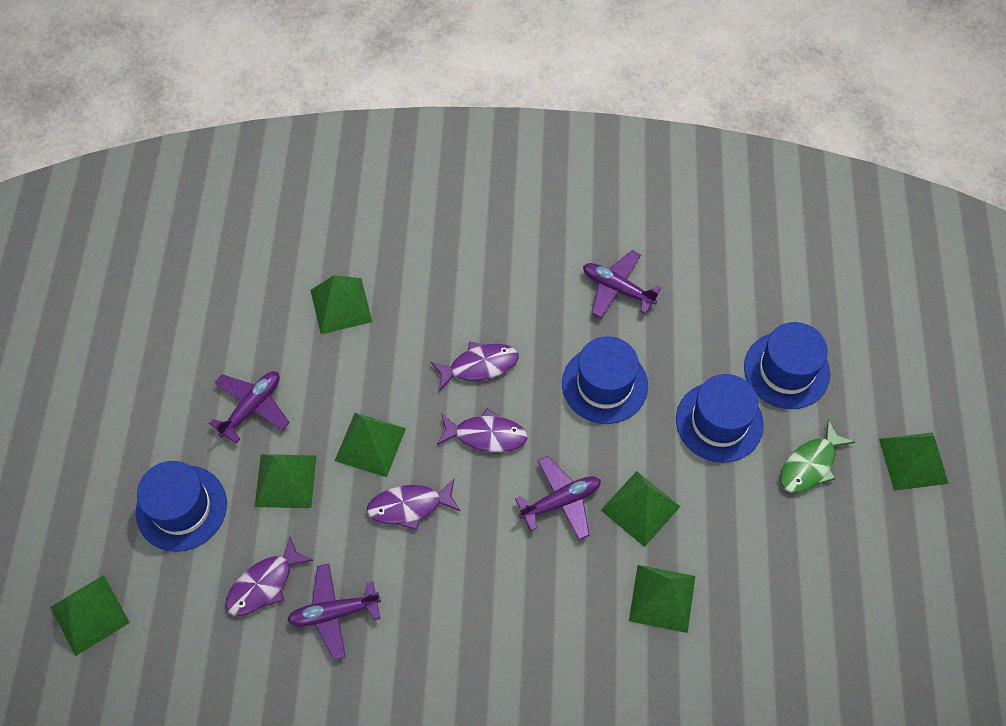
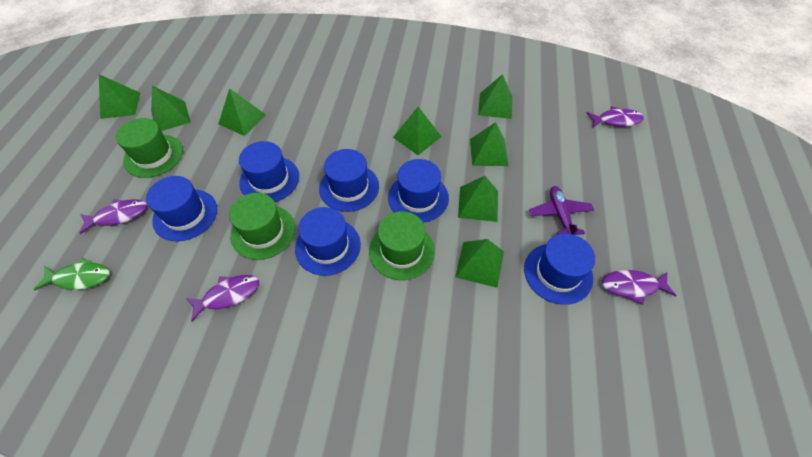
blue hat: [136,461,227,552] [562,336,648,424] [676,374,764,463] [744,322,830,409] = 4 -> [146,176,217,241] [239,141,299,202] [295,207,361,276] [319,149,379,212] [388,159,449,222] [524,234,595,305] = 6
green hat: none = 0 -> [116,118,183,178] [229,193,295,260] [369,211,435,280] = 3
green pyramid: [50,575,130,656] [255,454,316,508] [311,275,372,334] [335,413,406,477] [601,471,680,547] [629,565,695,633] [879,432,949,491] = 7 -> [99,74,140,119] [151,85,191,131] [218,88,266,136] [393,107,441,155] [455,239,504,288] [458,176,498,222] [470,122,508,166] [478,74,512,119] = 8
purple plane: [209,371,290,443] [287,564,381,660] [515,456,601,540] [583,250,661,318] = 4 -> [529,186,594,235] = 1

